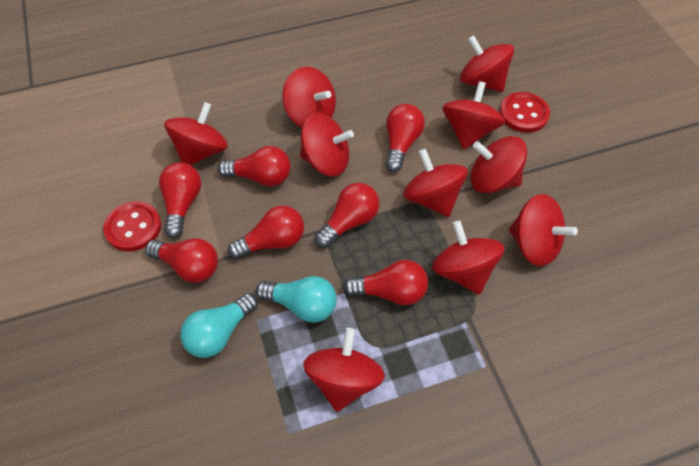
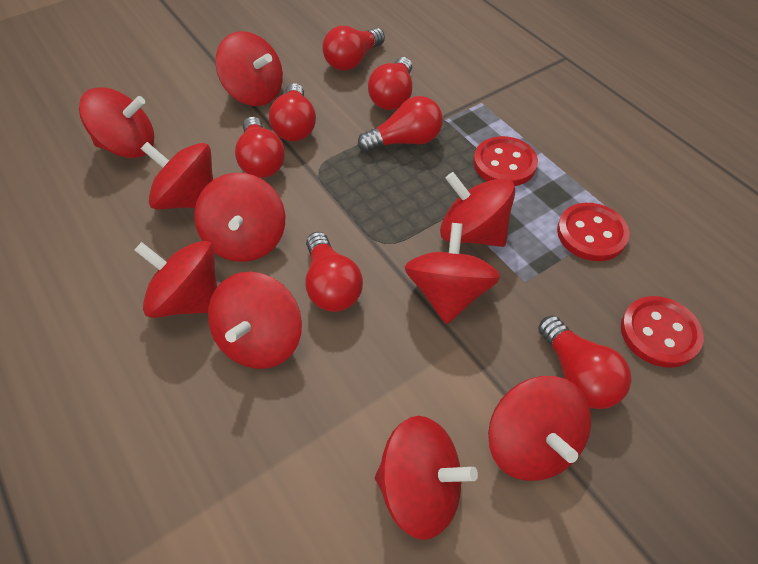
red button: [103,201,161,251] [499,92,550,133] = 2 -> [473,136,538,186] [557,203,630,261] [621,296,704,368] = 3
turquoise light bulb: [180,293,258,358] [256,276,337,323] = 2 -> none = 0

